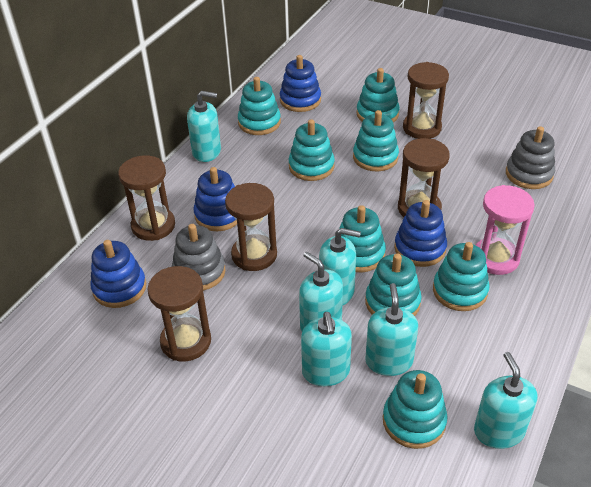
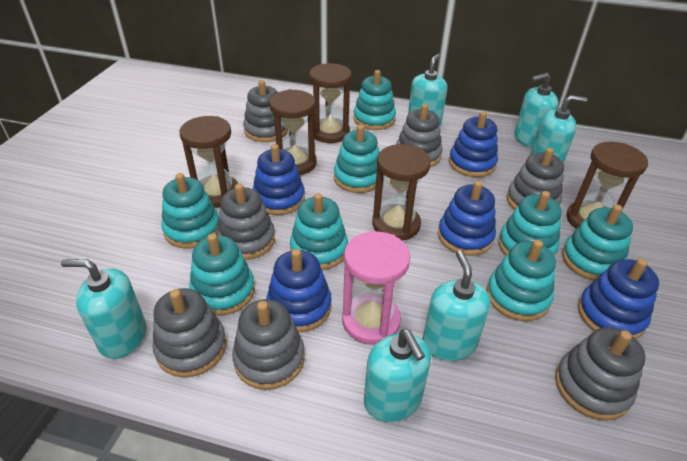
blue stacking toy: [90,240,146,308] [194,167,237,231] [280,55,321,112] [394,200,447,267] = 4 -> [253,144,305,215] [266,249,332,332] [438,181,496,256] [449,111,498,177] [578,258,659,339] = 5
grey stacking toy: [172,224,226,291] [506,126,555,189] = 2 -> [153,288,227,378] [217,184,275,260] [232,299,305,390] [243,80,288,142] [396,104,443,167] [507,148,564,210] [555,327,645,421] = 7

